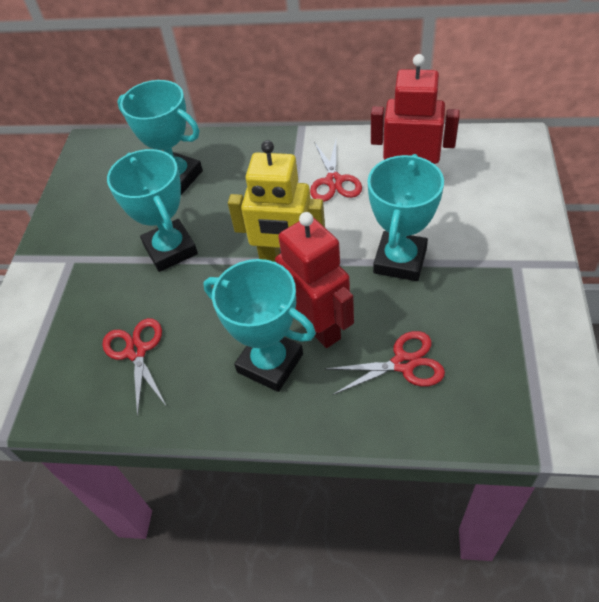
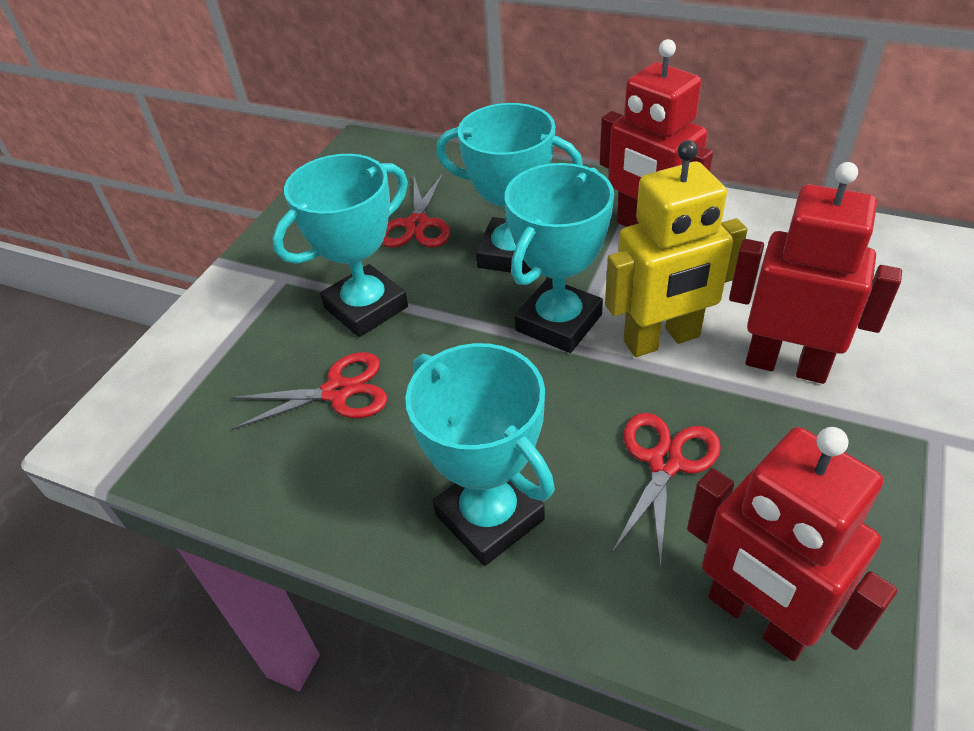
red robot: [275,212,354,348] [371,54,460,164] = 2 -> [600,39,713,227] [687,427,898,661] [729,162,902,384] = 3

